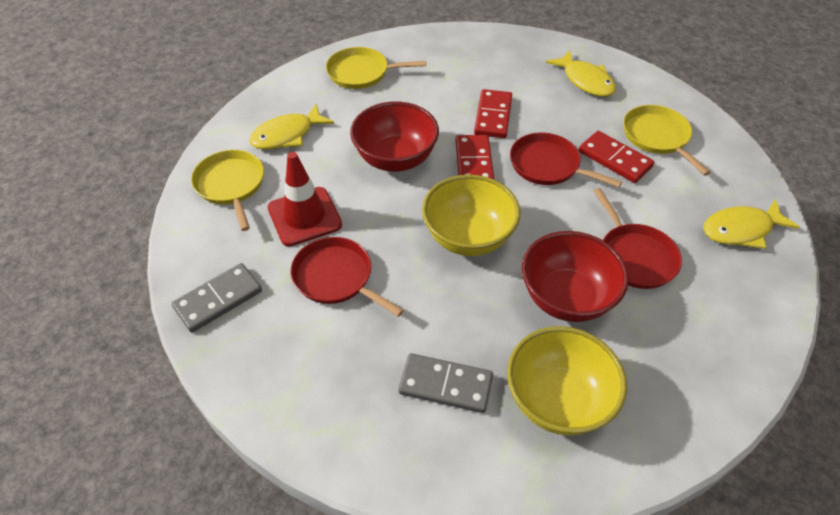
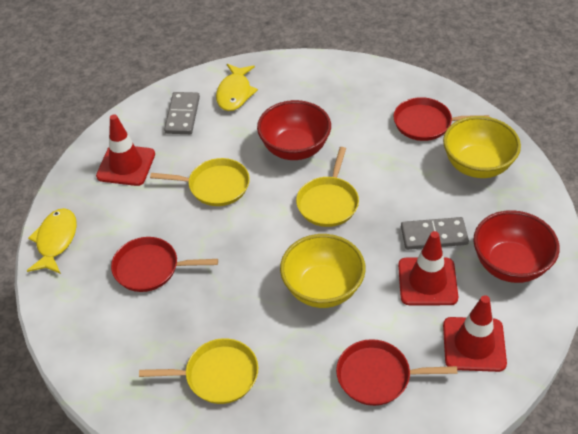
red domino: [455,135,494,179] [474,89,512,138] [579,131,654,183] = 3 -> none = 0
red traffic cone: [268,152,342,246] = 1 -> [96,114,155,186] [398,231,458,305] [443,295,507,372] = 3
yellow fish: [249,103,334,149] [546,50,616,97] [703,199,800,249] = 3 -> [27,208,77,274] [216,64,258,111] = 2

